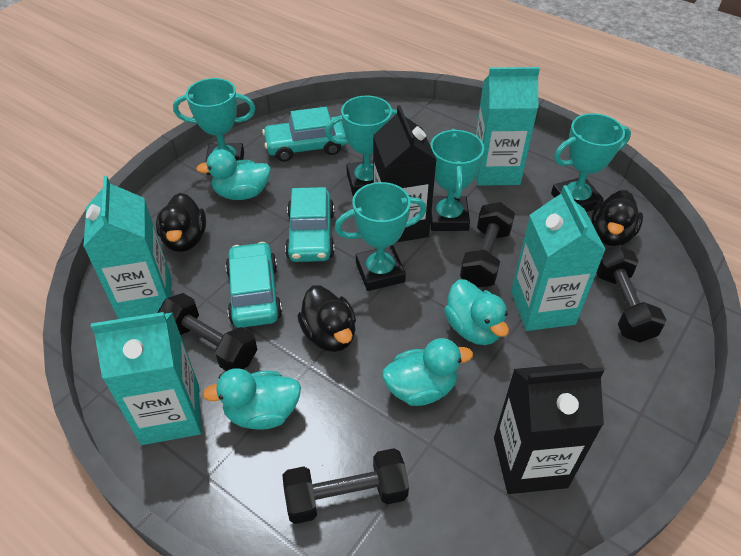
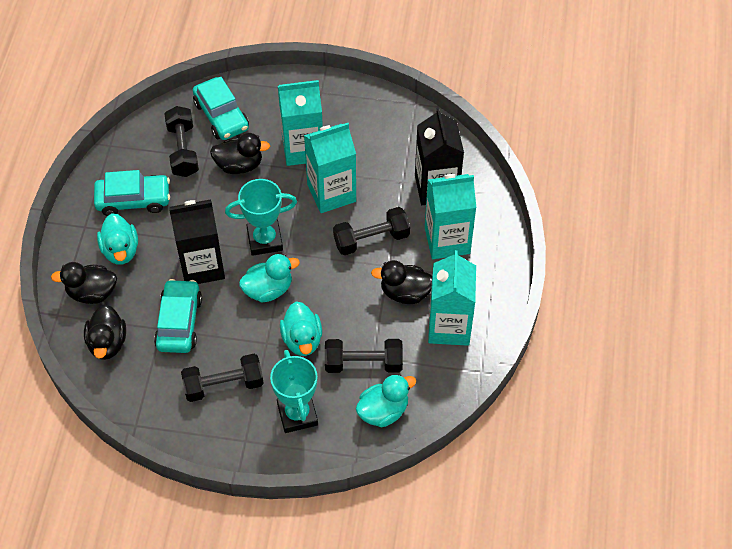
black duck: [156,193,206,252] [298,285,356,352] [591,190,643,246] = 3 -> [51,262,117,304] [84,304,126,360] [210,133,270,174] [371,260,432,304] = 4
turquoise trophy: [173,78,256,175] [325,95,406,196] [335,182,426,291] [430,129,484,231] [551,113,631,212] = 5 -> [225,179,297,256] [270,350,318,433] = 2

